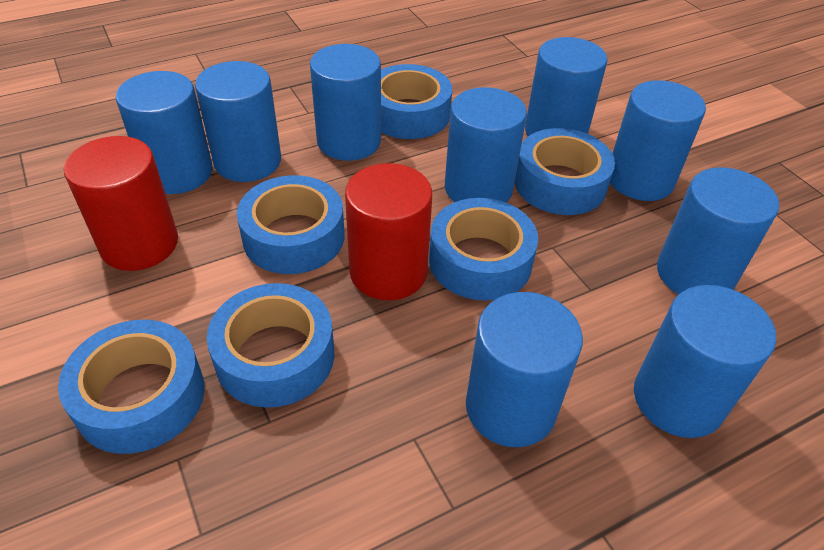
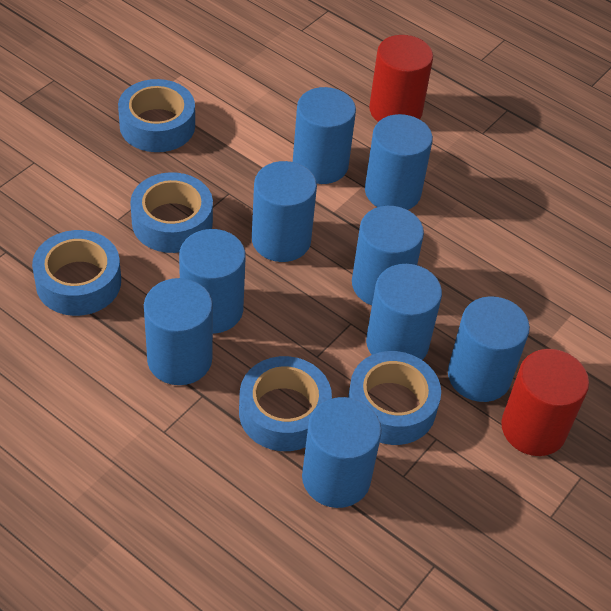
blue tape: [58,320,205,454] [207,283,335,408] [237,175,344,274] [381,64,452,139] [429,198,538,301] [515,128,615,215] = 6 -> [32,230,121,316] [118,79,195,152] [130,172,213,253] [239,356,332,451] [348,351,441,445] = 5

